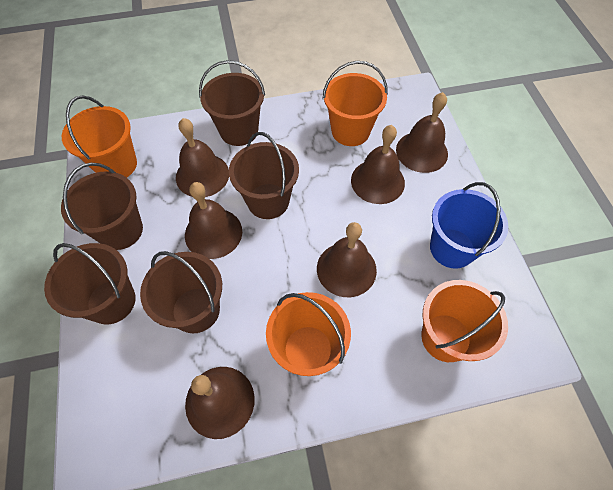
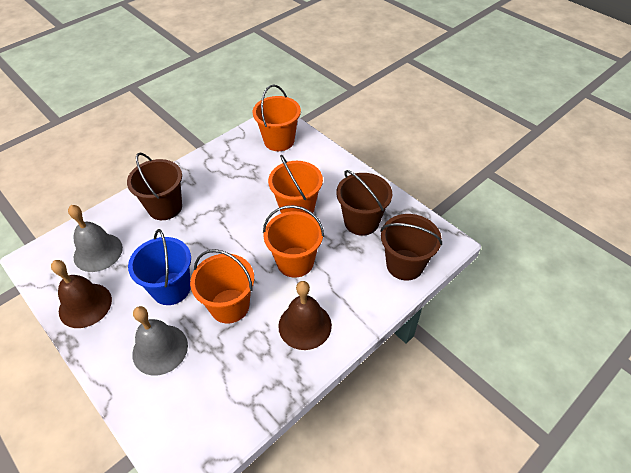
brown bell: [176,118,229,197] [185,182,242,259] [185,367,255,439] [317,222,377,297] [351,125,405,204] [396,92,448,173] = 6 -> [51,260,112,328] [278,281,332,350] = 2
brown bucket: [44,243,136,324] [61,163,143,250] [140,251,222,333] [199,60,265,146] [229,132,299,219] = 5 -> [127,152,182,220] [336,170,392,236] [380,214,442,280] = 3
grey bell: none = 0 -> [68,205,123,272] [132,306,188,376] = 2

